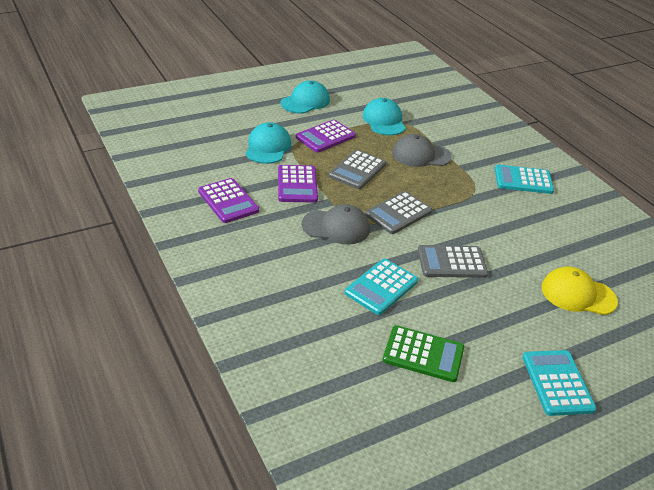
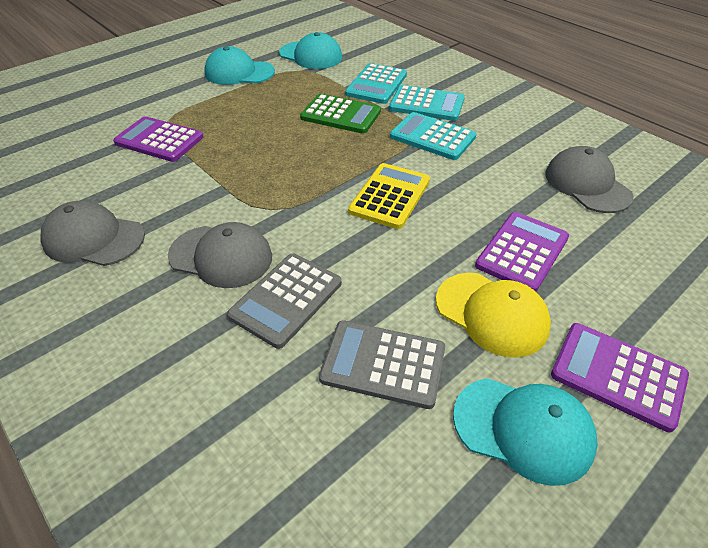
grey calculator: [329,150,386,189] [365,191,432,234] [418,245,488,278] = 3 -> [227,253,342,349] [319,320,445,409] = 2
grey cap: [302,204,370,244] [392,134,452,167] = 2 -> [40,200,145,266] [168,222,272,288] [545,146,634,213] = 3
yellow calculator: none = 0 -> [348,163,430,229] = 1

